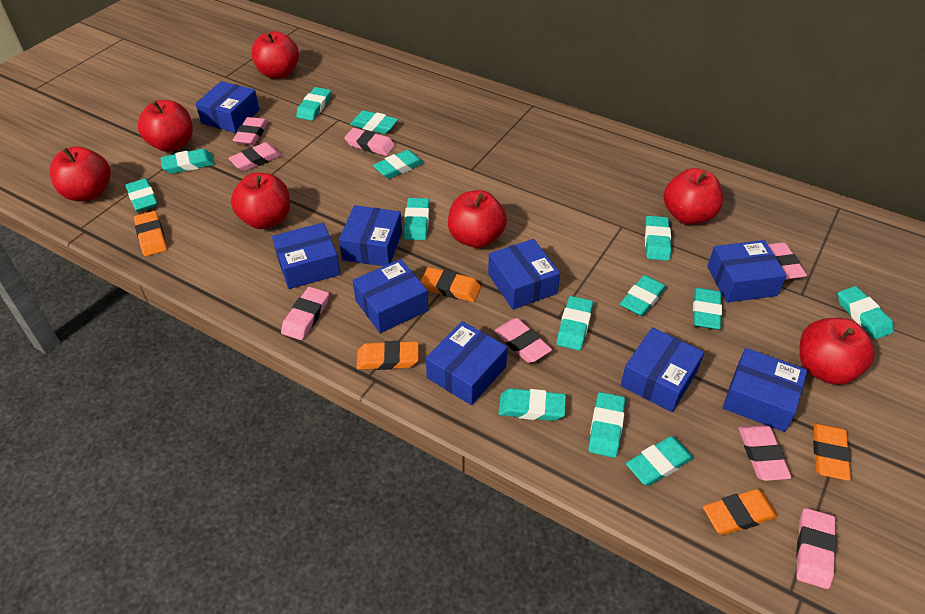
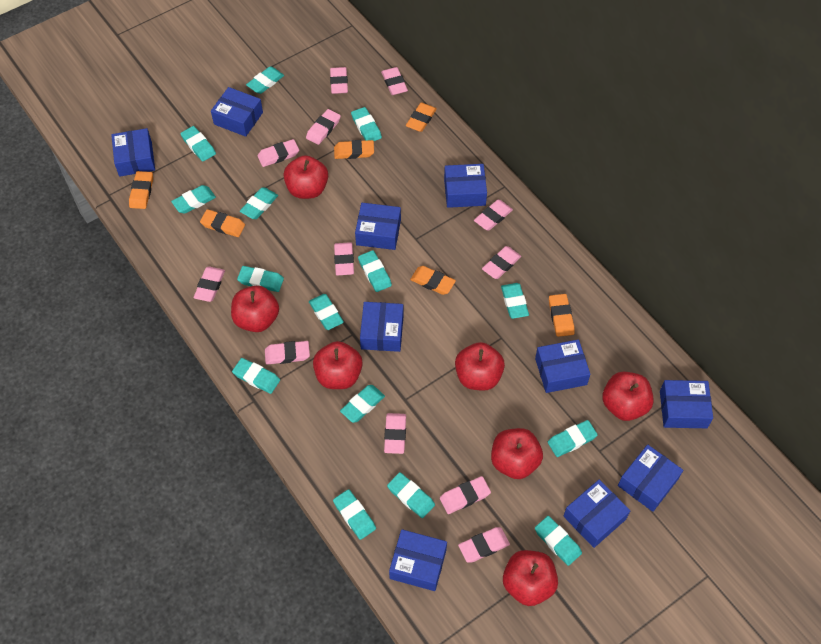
blue box: [196,81,260,133] [272,223,341,289] [339,205,402,266] [353,259,428,333] [426,321,508,405] [488,239,560,309] [621,327,704,412] [707,240,787,303] [723,348,807,432] = 9 -> [111,128,155,176] [211,87,263,137] [355,203,401,250] [360,302,404,352] [389,529,447,591] [444,164,487,208] [535,339,590,393] [563,479,630,548] [618,445,683,512] [660,380,713,428] = 10
orange eraser: [134,211,167,256] [357,341,419,370] [420,267,481,302] [703,489,778,535] [813,423,851,481] = 5 -> [129,171,153,209] [200,209,245,237] [334,140,374,159] [406,103,437,132] [410,266,456,295] [549,294,575,337] = 6
pink eraser: [228,142,282,171] [232,117,268,145] [281,287,329,340] [344,128,395,156] [494,318,552,363] [739,425,792,481] [768,242,807,280] [796,508,837,589] = 8 -> [194,267,225,302] [258,139,299,167] [265,341,310,365] [306,109,341,145] [330,67,348,94] [334,242,354,275] [381,67,408,95] [384,413,406,454] [440,476,491,514] [458,527,510,563] [474,200,513,231] [482,246,521,279] = 12
turquoise eraser: [125,178,158,212] [161,149,214,174] [296,87,331,121] [350,110,398,134] [373,150,424,179] [404,198,430,240] [498,388,566,421] [557,296,593,350] [588,392,625,458] [620,275,666,316] [626,436,694,486] [645,216,671,261] [693,288,722,330] [838,286,894,339] = 14 -> [171,185,216,214] [180,126,216,162] [232,358,280,394] [237,266,284,292] [240,187,278,219] [246,66,284,94] [309,294,344,330] [333,489,376,540] [340,385,385,423] [351,107,382,141] [358,250,392,292] [387,472,435,518] [501,283,529,319] [535,516,582,566] [548,420,598,457] = 15

